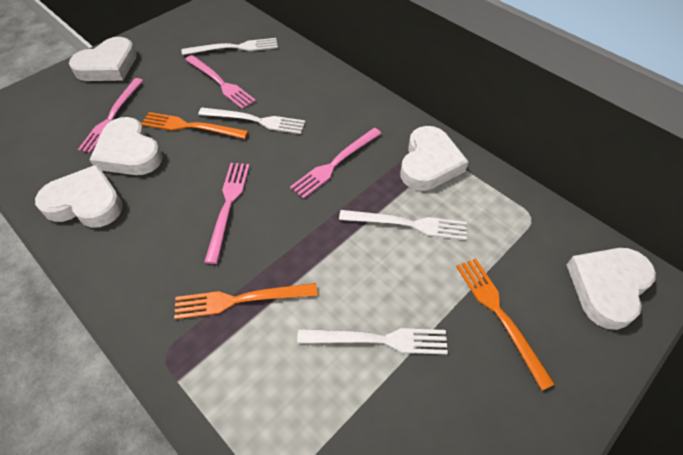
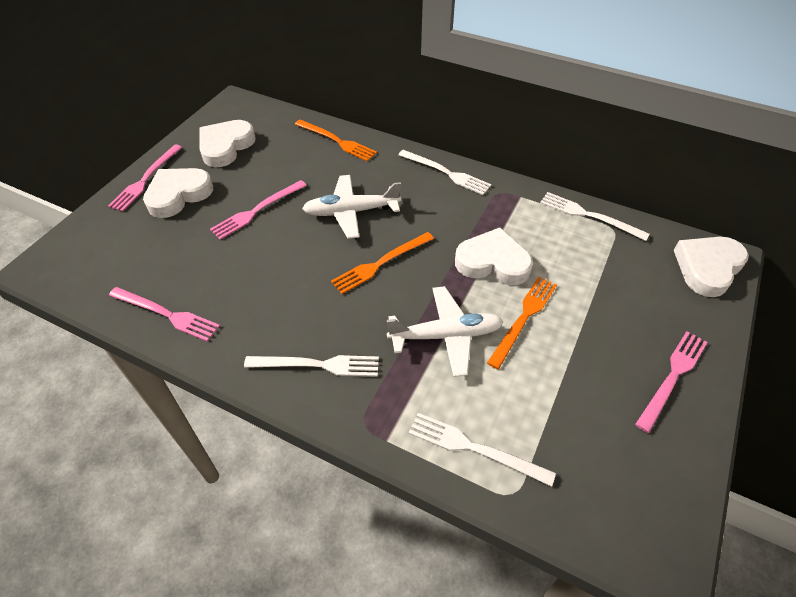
white heart: [35,165,123,228] [69,37,137,81] [89,117,163,175] [401,126,469,191] [567,248,656,330] = 5 -> [143,168,213,218] [199,120,255,167] [455,228,533,285] [674,237,749,297] = 4
white plane: none = 0 -> [302,175,401,239] [387,286,503,377] = 2

